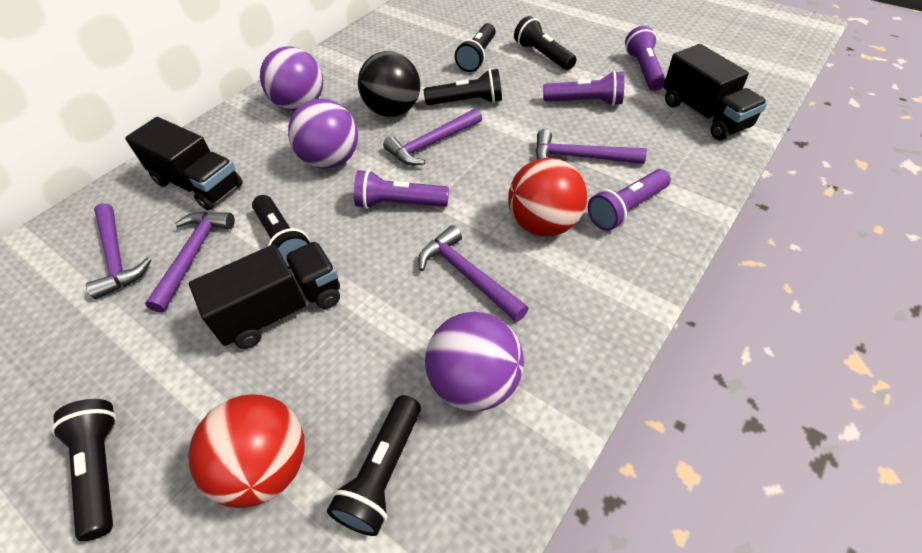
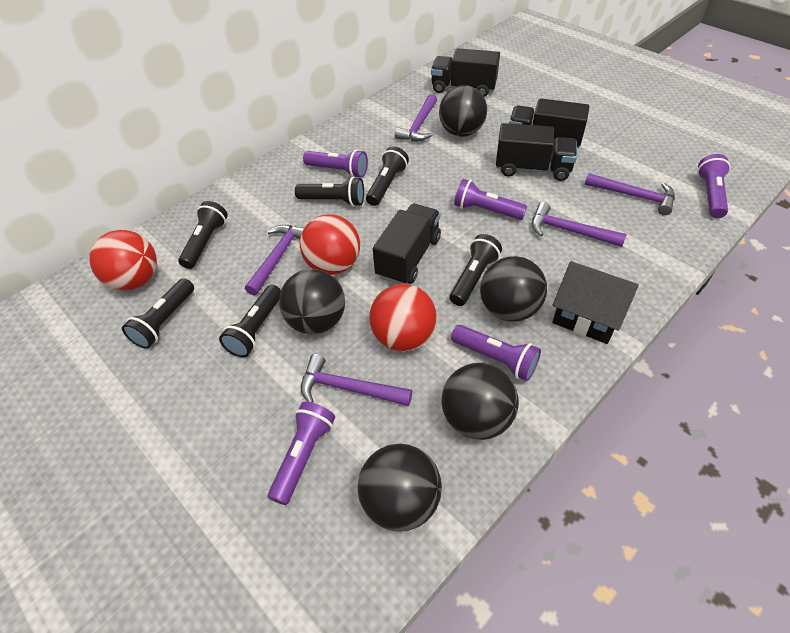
black ball: [358,51,420,117] = 1 -> [279,269,345,335] [358,444,442,532] [439,85,487,137] [442,363,519,440] [480,256,547,322] = 5
black house: none = 0 -> [552,261,639,344] = 1
black truck: [125,117,243,210] [189,242,340,349] [663,44,767,140] = 3 -> [373,204,441,284] [431,48,500,97] [496,123,577,181] [509,98,590,148] = 4
purple ball: [260,47,323,111] [288,98,358,169] [425,312,524,411] = 3 -> none = 0
purple flashlight: [354,170,449,209] [543,71,624,106] [588,169,671,231] [625,26,665,91] = 4 -> [268,402,335,505] [303,149,368,178] [451,325,541,381] [454,179,527,220] [697,154,731,218] = 5
red ball: [188,394,305,508] [508,158,587,236] = 2 -> [89,230,157,291] [300,214,360,275] [369,284,437,352] = 3

